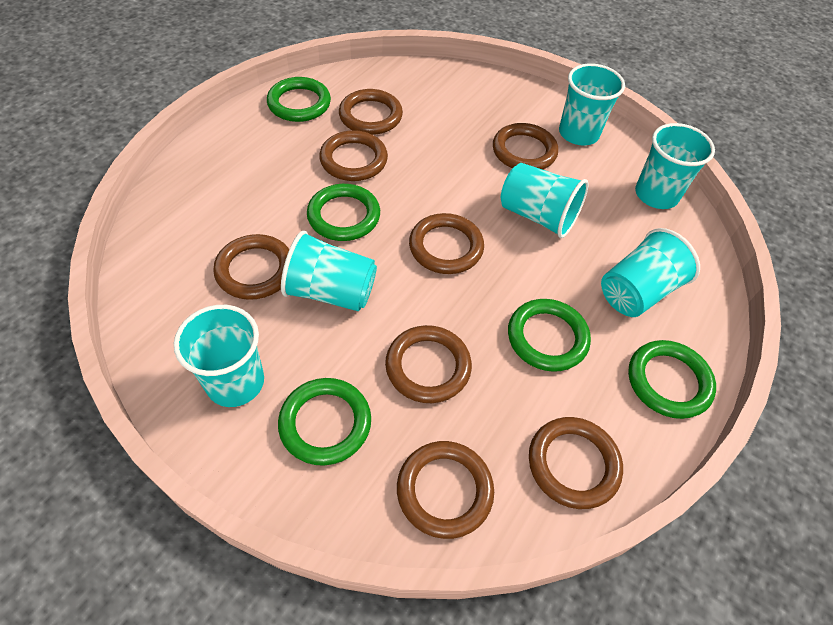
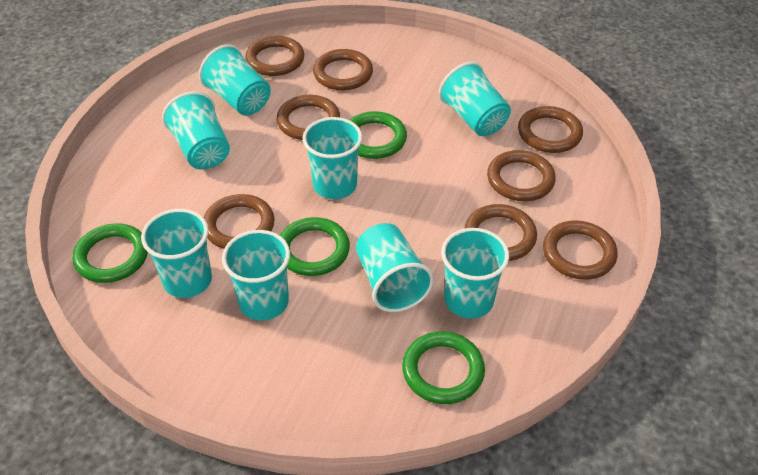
green ring: [267,77,331,122] [278,378,371,466] [307,184,380,241] [508,299,591,372] [628,340,716,419] = 5 -> [73,223,148,283] [280,217,350,276] [350,111,407,159] [402,331,485,404] = 4
turquoise cup: [174,305,264,407] [281,231,377,311] [501,163,588,238] [559,63,625,145] [601,228,700,317] [635,123,715,209] = 6 -> [141,209,212,298] [162,91,230,169] [199,44,271,116] [222,230,290,321] [302,117,362,199] [356,223,434,312] [438,61,511,136] [441,228,509,319] = 8

